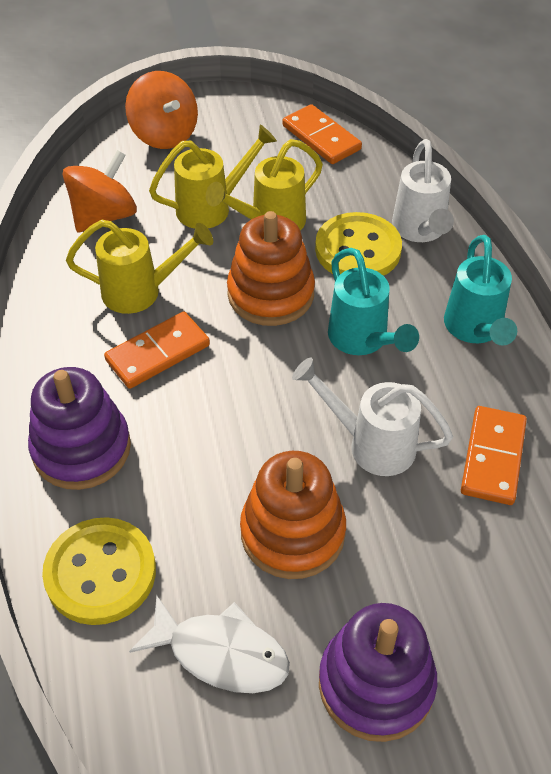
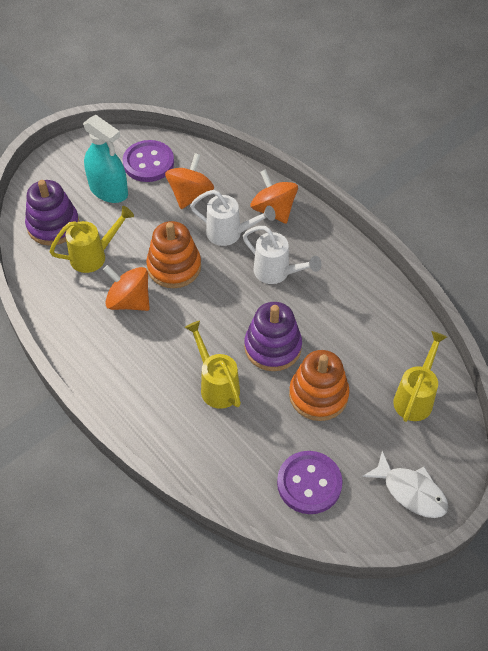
orange domino: [104,311,210,389] [283,104,362,164] [461,406,527,505] = 3 -> none = 0
orange spinning top: [63,150,137,233] [125,71,198,149] = 2 -> [103,265,150,311] [165,153,214,209] [250,169,298,224] = 3
purple button: none = 0 -> [123,140,174,182] [277,451,343,514] = 2
turquoise spray bottle: none = 0 -> [83,115,128,203] = 1
turquoise watering can: [328,248,419,355] [444,235,517,345] = 2 -> none = 0
yellow button: [42,517,156,625] [315,212,402,276] = 2 -> none = 0

